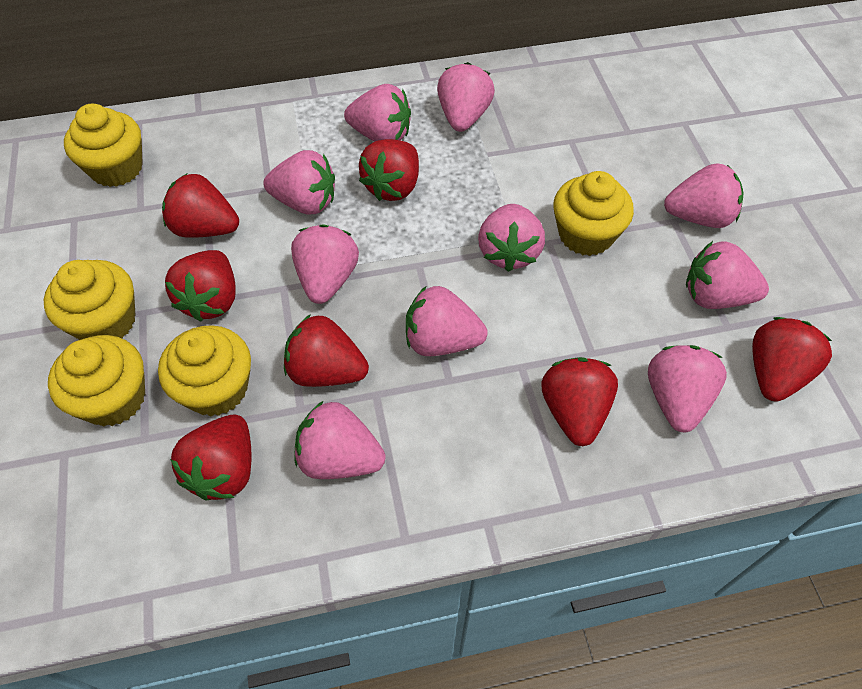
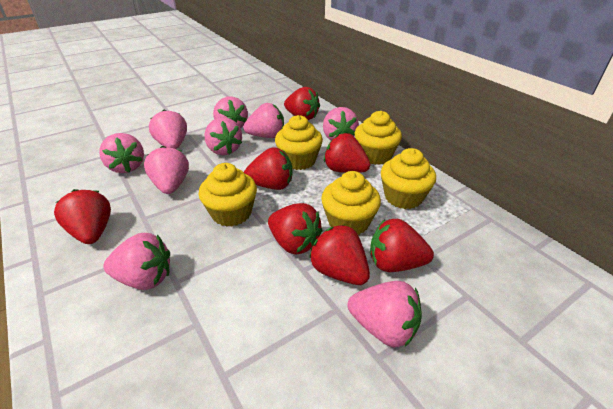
pink strawberry: [263,150,335,214] [291,224,359,304] [294,400,386,479] [344,84,411,142] [406,286,488,356] [437,62,495,132] [478,204,545,272] [648,345,727,432] [664,163,744,228] [686,241,769,309] = 10 -> [99,133,144,173] [103,233,170,290] [144,146,189,194] [149,109,187,149] [204,117,242,155] [213,97,248,129] [243,103,284,138] [323,107,359,141] [348,281,422,347] = 9

